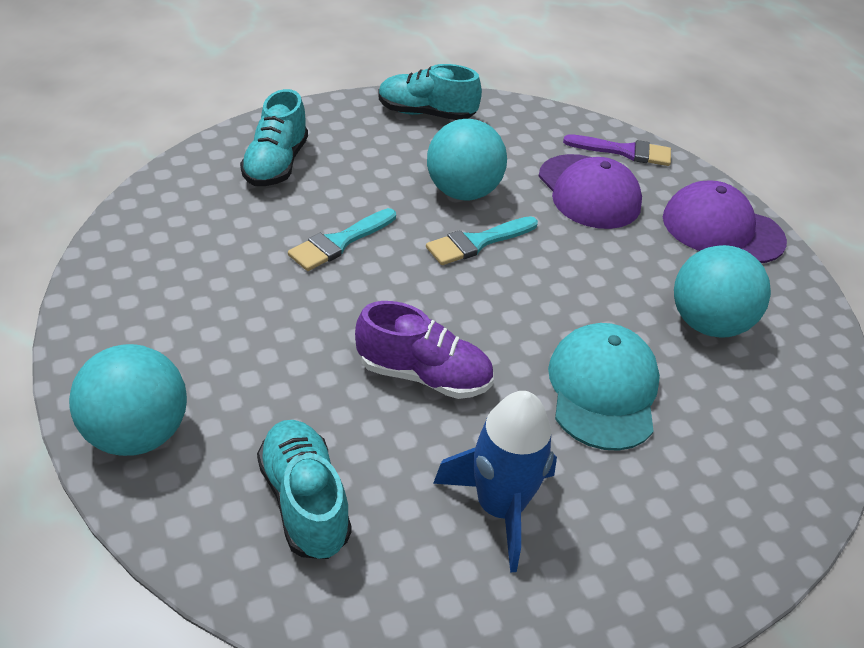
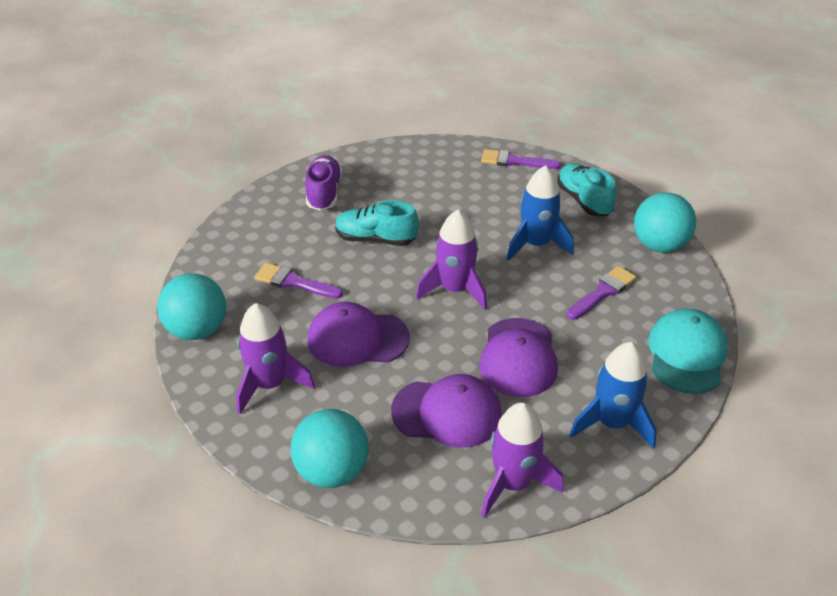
blue rocket: [433,391,557,573] = 1 -> [507,165,574,261] [570,342,657,449] = 2
purple brush: [563,134,671,166] = 1 -> [255,263,343,299] [481,149,561,169] [567,266,637,320] = 3
purple cap: [538,154,642,229] [663,181,787,263] = 2 -> [308,302,410,367] [391,374,502,448] [479,318,558,397] = 3
purple rocket: none = 0 -> [236,303,315,414] [416,210,487,310] [481,402,563,518] = 3
turquoise brush: [288,208,396,271] [426,216,538,265] = 2 -> none = 0
turquoise shoe: [240,89,308,186] [257,420,352,559] [378,64,482,120] = 3 -> [335,200,419,246] [557,163,617,216] = 2

